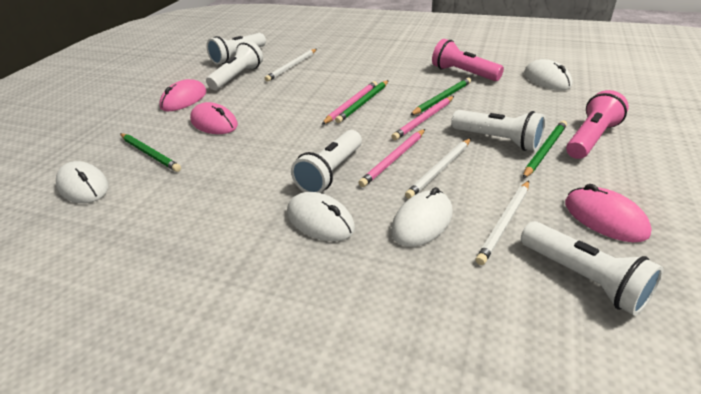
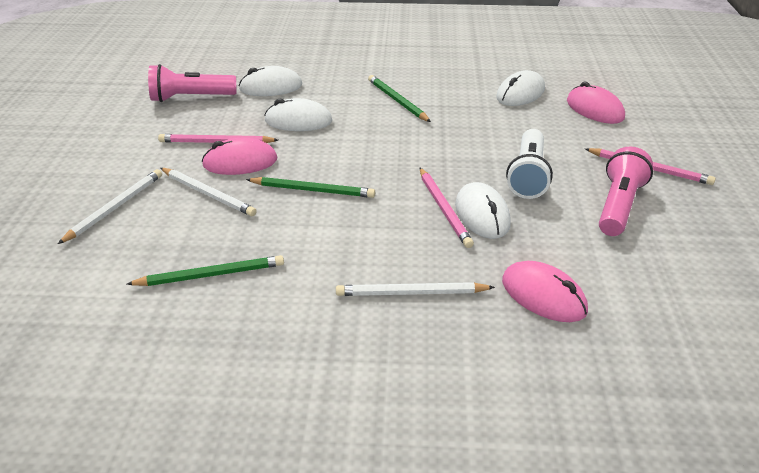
green pencil: [120,133,181,172] [335,80,389,123] [410,78,471,115] [523,121,567,179] = 4 -> [127,255,284,286] [246,177,375,198] [368,75,431,122] = 3
white flashlight: [206,33,266,65] [206,41,263,90] [291,130,362,193] [451,110,546,151] [521,221,664,316] = 5 -> [506,129,553,199] = 1

